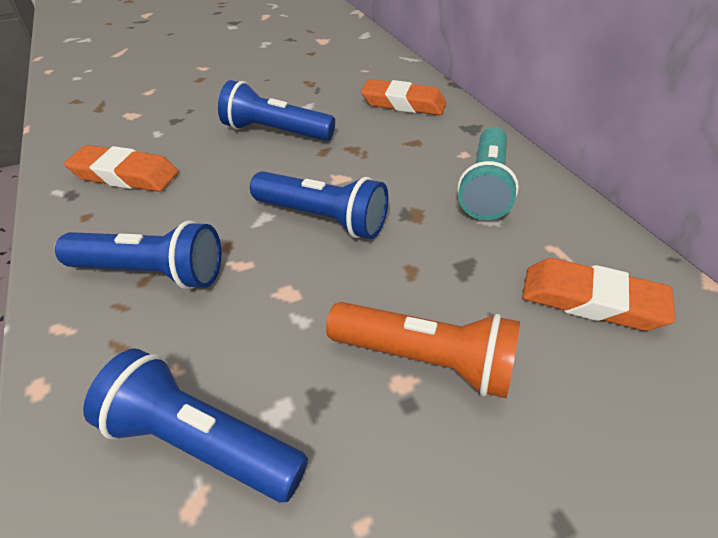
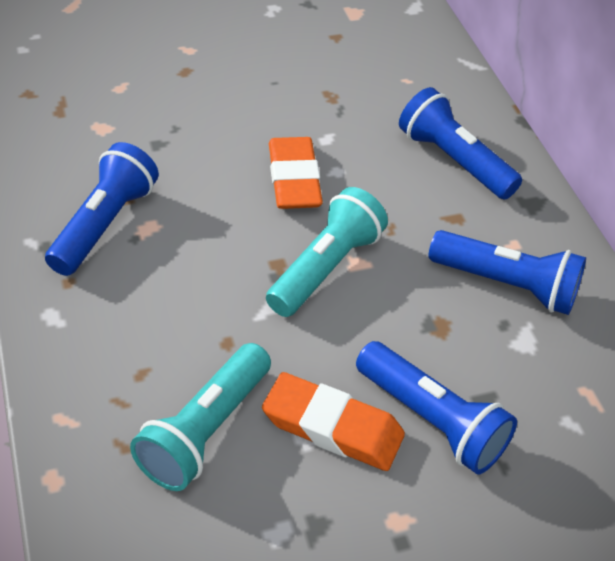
orange eraser: [64,145,178,192] [361,79,446,115] [522,258,676,331] = 3 -> [262,372,405,471] [269,137,323,209] = 2
orange flashlight: [326,302,520,398] = 1 -> none = 0
turquoise flashlight: [457,127,519,220] = 1 -> [130,343,271,491] [266,187,388,317] = 2

